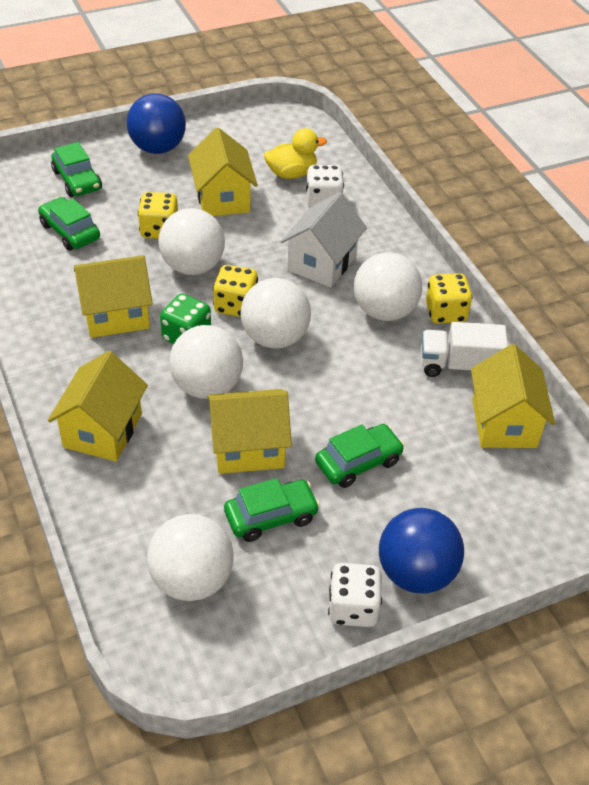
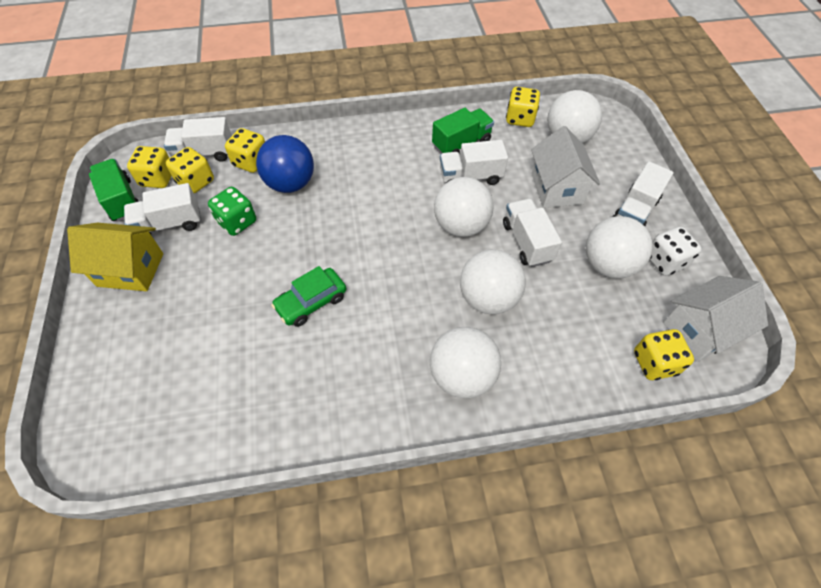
blue ball: [126,93,186,154] [379,508,464,594] = 2 -> [256,135,314,193] = 1
green car: [38,197,100,251] [51,142,102,197] [224,478,320,542] [315,424,404,488] = 4 -> [271,266,346,327] = 1
green truck: none = 0 -> [89,159,139,221] [432,108,494,154] = 2
white dice: [306,165,344,208] [328,563,382,627] = 2 -> [650,227,702,276] = 1
white house: [281,192,367,287] = 1 -> [531,126,600,208] [663,276,768,362] = 2
white truck: [421,322,508,377] = 1 -> [124,183,201,236] [164,117,232,162] [440,140,508,185] [503,199,562,267] [613,161,674,226] = 5
yellow dice: [138,192,178,239] [213,265,258,317] [426,273,473,324] = 3 -> [127,146,172,188] [166,147,214,193] [225,128,265,173] [506,87,540,127] [634,329,694,380] = 5
yellow duck: [264,128,327,179] = 1 -> none = 0
yellow house: [48,351,148,461] [74,255,153,338] [188,128,258,216] [207,389,292,474] [471,344,555,448] = 5 -> [67,223,163,291] = 1

